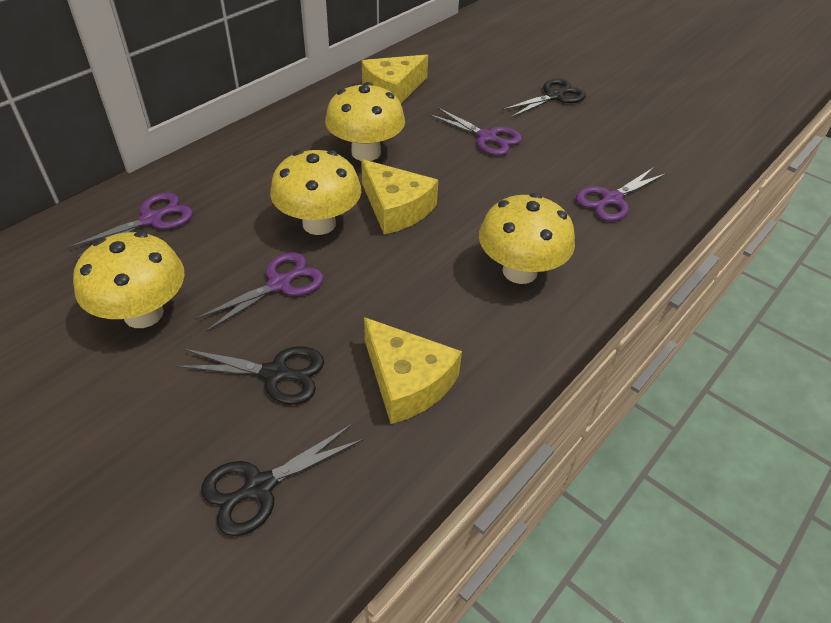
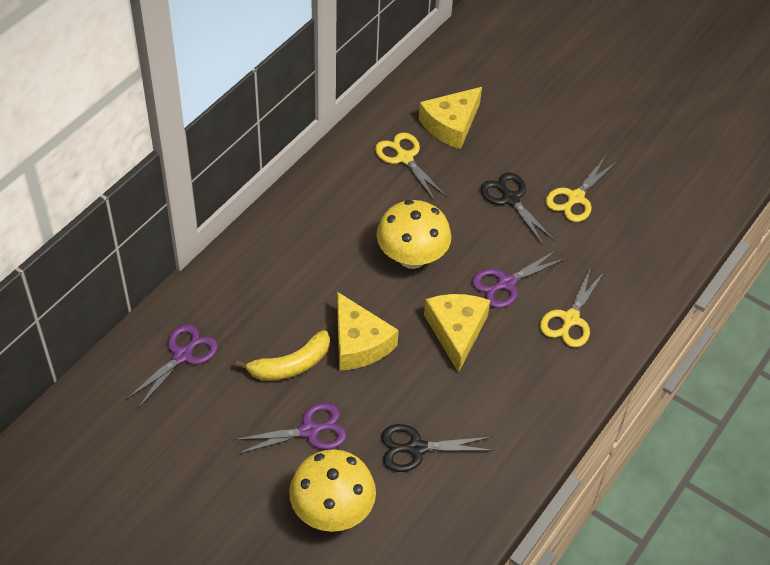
black scissors: [176,346,324,405] [201,424,364,536] [502,78,586,118] = 3 -> [381,424,494,472] [480,173,555,245] = 2
purple scissors: [67,192,193,259] [195,252,324,332] [428,107,522,156] [576,167,667,221] = 4 -> [126,324,218,409] [233,403,347,454] [472,250,566,308] = 3
yellow banana: none = 0 -> [235,330,330,381] = 1
yellow mushroom: [73,231,185,328] [270,150,361,235] [325,82,405,161] [479,193,575,284] = 4 -> [289,449,376,532] [376,200,451,269] = 2
yellow scissors: none = 0 -> [375,132,447,201] [540,267,604,348] [546,157,617,222] = 3

